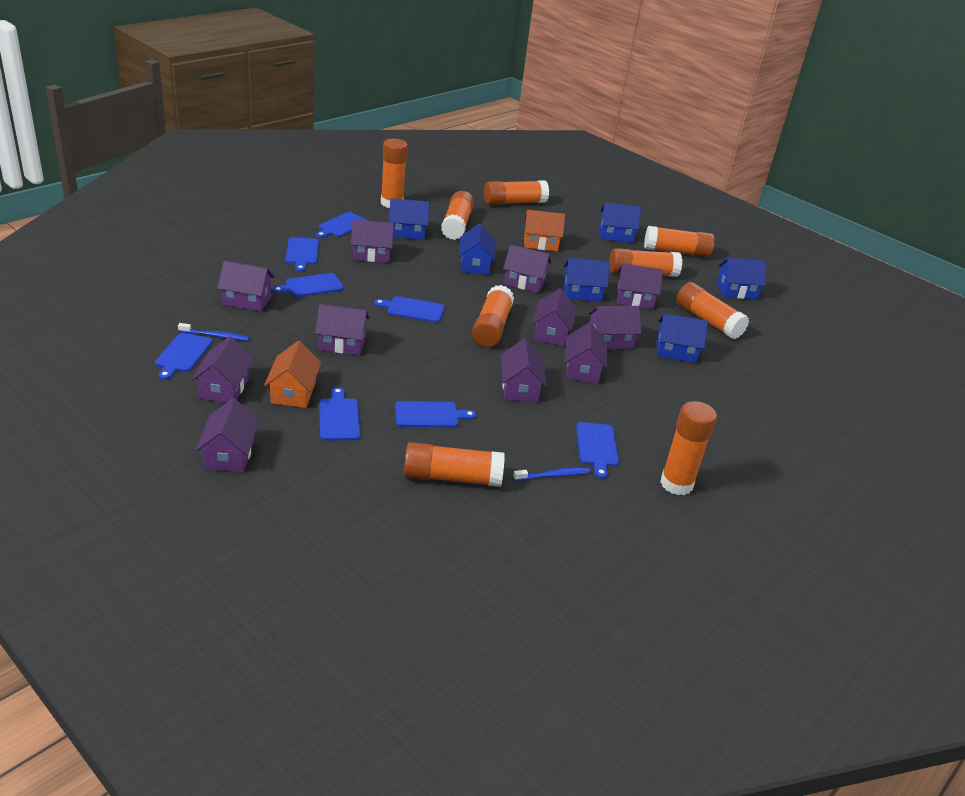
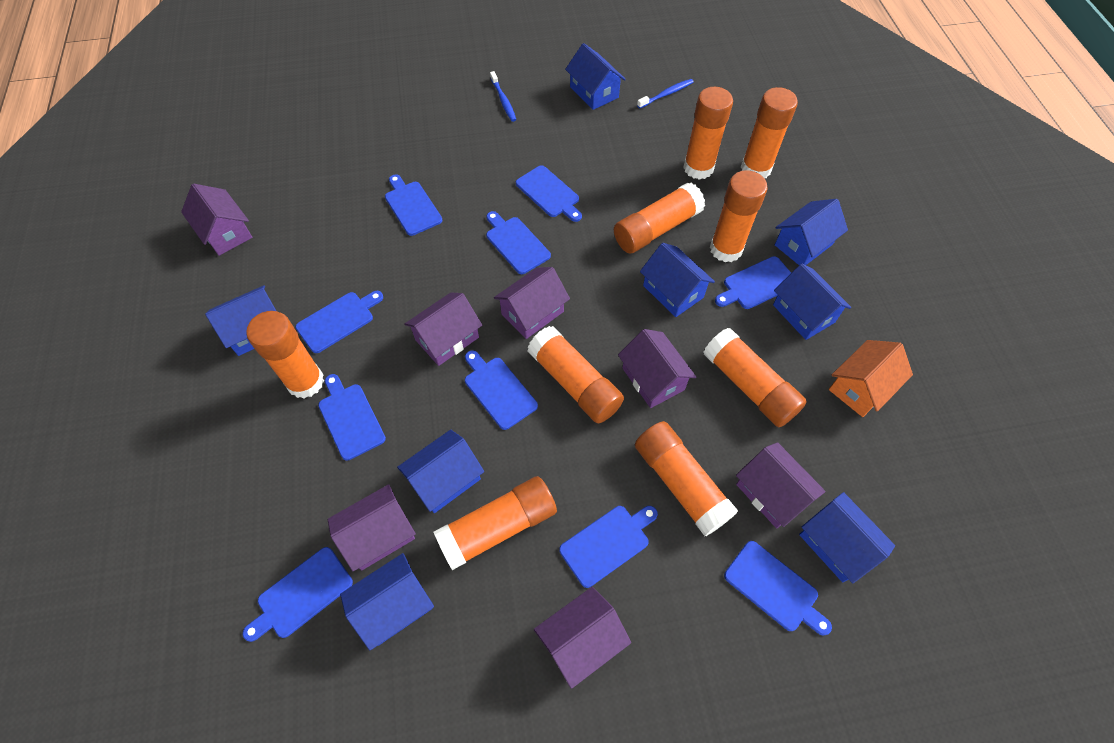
blue cutting board: [155,333,213,380] [273,273,344,297] [286,237,319,272] [316,212,368,238] [319,387,360,441] [374,296,445,323] [395,401,476,428] [576,422,619,479] = 8 -> [242,547,353,642] [295,291,383,353] [318,374,386,461] [385,174,442,236] [465,350,538,430] [486,211,551,274] [516,165,582,222] [559,506,658,588] [715,256,791,309] [724,541,832,635] = 10
blue house: [389,198,429,240] [459,223,496,275] [564,258,609,302] [599,203,641,243] [656,314,708,363] [717,258,766,299] = 6 -> [205,285,276,356] [340,553,434,650] [397,430,484,513] [565,43,626,110] [640,243,715,317] [773,264,851,340] [775,199,848,265] [799,492,895,583] = 8
orange house: [264,341,321,408] [524,210,565,251] = 2 -> [829,340,913,417] = 1
purple house: [191,336,254,403] [196,398,259,472] [217,261,275,312] [315,304,370,355] [351,219,394,263] [501,339,547,402] [503,245,551,293] [532,288,577,346] [565,322,607,384] [588,306,641,349] [616,264,663,309] = 11 -> [181,184,252,256] [327,484,416,571] [404,292,482,366] [494,267,570,339] [534,587,631,689] [618,329,696,408] [736,442,826,529] = 7

